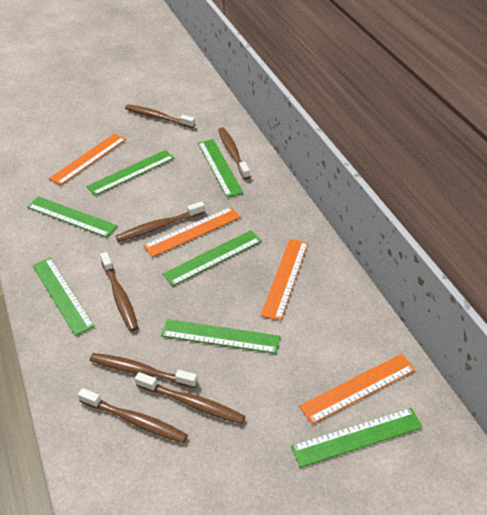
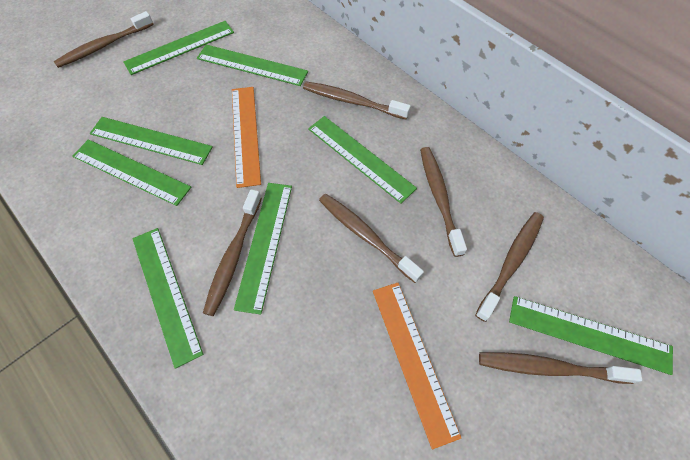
green ruler: [27,196,118,238] [32,257,95,336] [86,150,175,196] [161,319,280,354] [163,230,262,286] [198,139,243,197] [291,408,423,468] = 7 -> [72,139,191,206] [90,117,213,165] [123,21,234,75] [132,228,203,369] [197,44,308,86] [234,183,292,315] [308,116,417,203] [509,296,673,375] = 8
orange ruler: [49,133,126,185] [143,207,241,257] [261,239,308,321] [299,354,415,424] = 4 -> [232,87,261,188] [373,283,461,449] = 2

